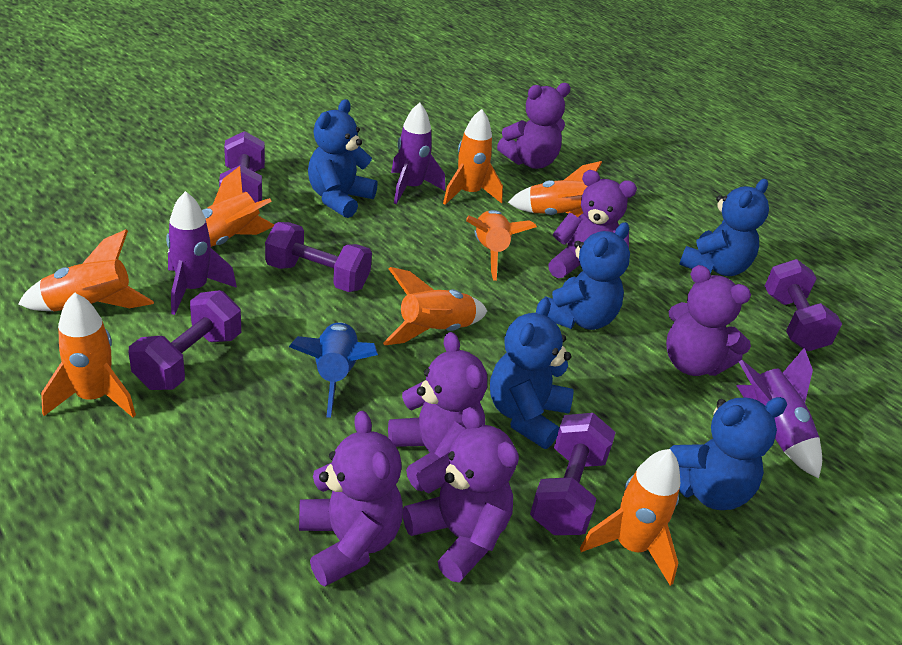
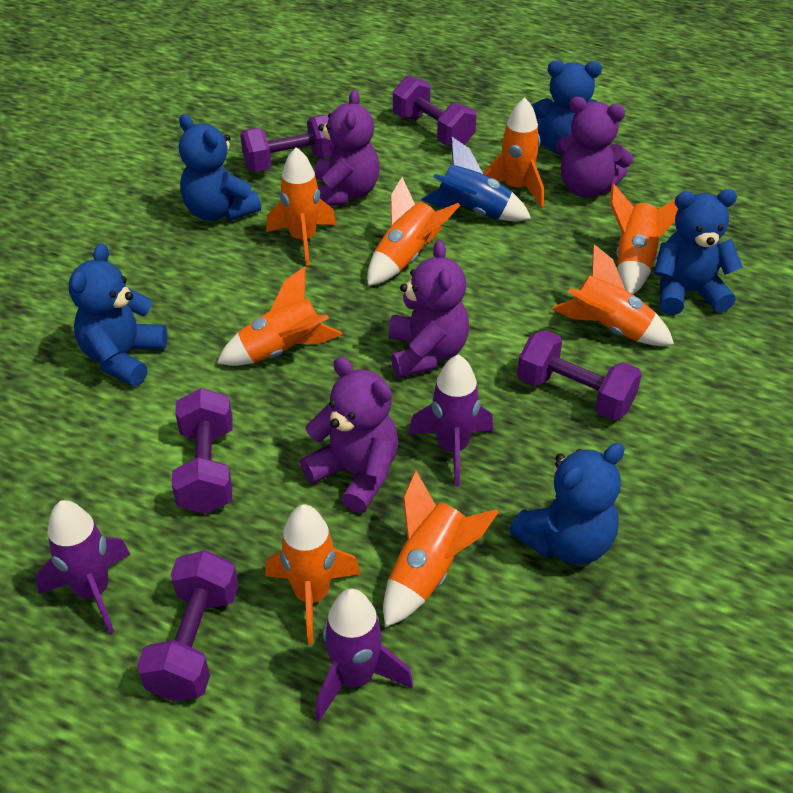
purple teddy bear: [299,411,403,586] [388,332,487,491] [403,407,519,582] [497,83,571,169] [548,170,637,278] [666,265,751,376] = 6 -> [300,357,399,513] [315,90,380,206] [389,240,469,378] [555,97,633,198] = 4

